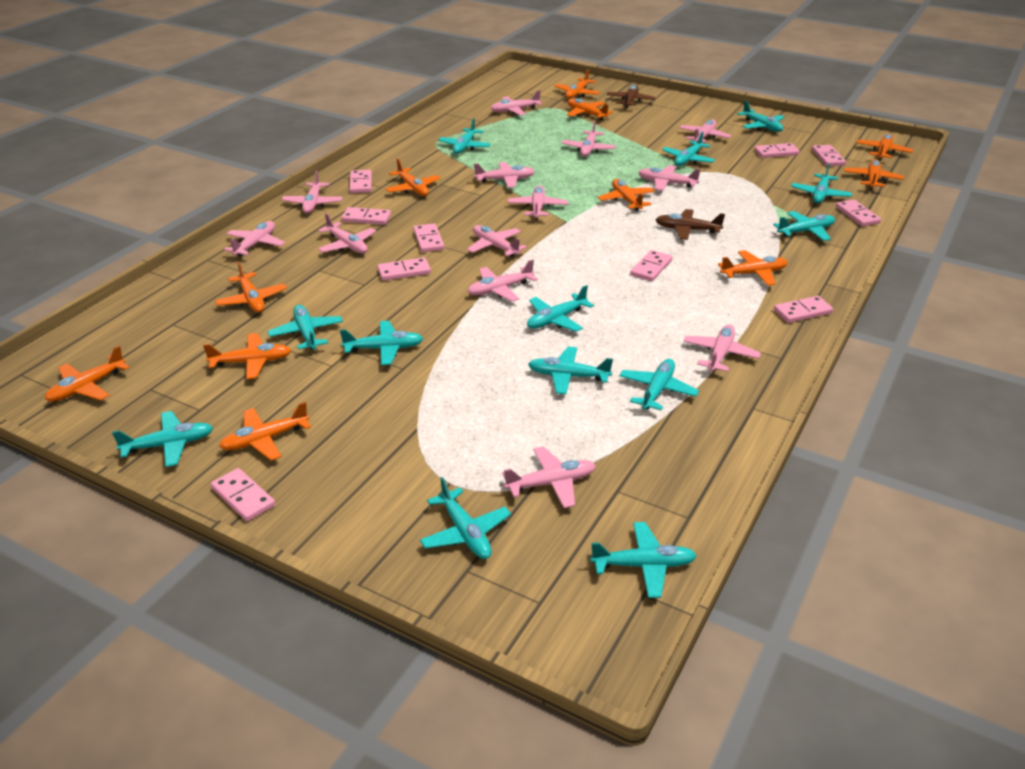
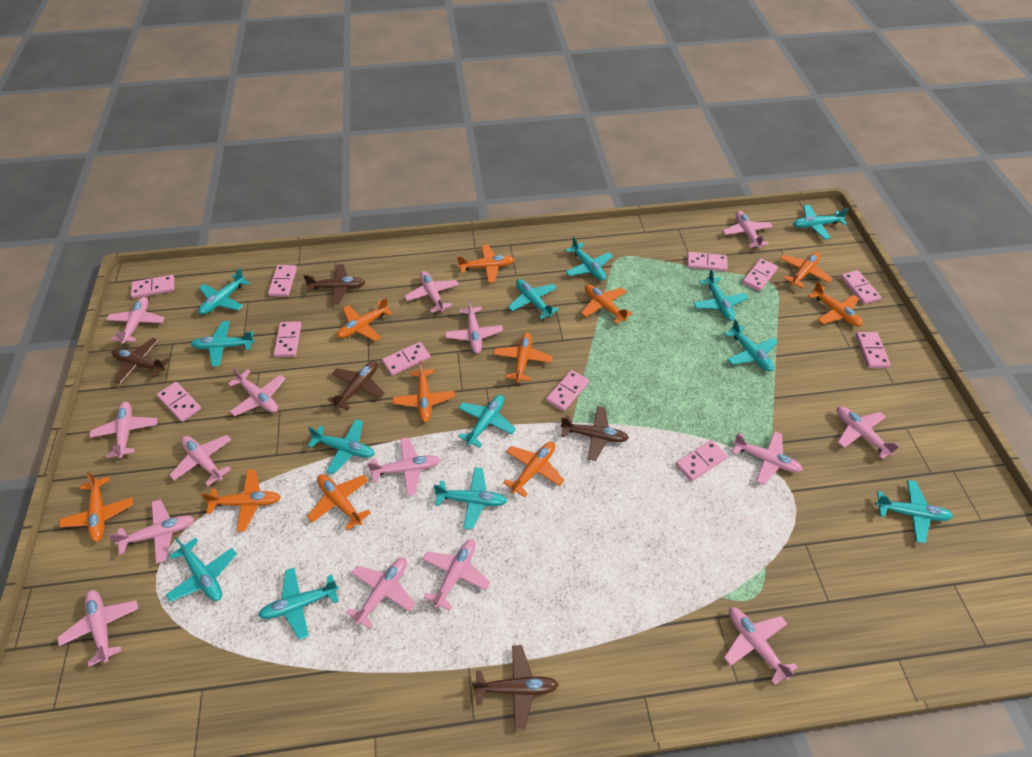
brown plane: [607,85,656,109] [656,209,725,240] = 2 -> [112,338,170,384] [303,264,365,304] [328,361,385,410] [472,645,559,730] [561,406,629,461] = 5
pink domino: [211,468,275,521] [342,207,391,225] [349,170,372,193] [378,257,431,281] [413,223,444,252] [630,250,672,282] [754,143,800,158] [774,296,833,323] [812,145,846,166] [836,199,881,226] = 10 -> [131,275,175,298] [157,382,201,422] [268,265,297,297] [274,321,302,357] [382,342,430,376] [546,370,589,411] [676,440,727,481] [687,252,728,272] [742,259,778,291] [840,270,881,304] [855,332,891,368] = 11
pink plane: [224,221,285,257] [281,171,343,214] [318,213,376,254] [467,225,527,257] [468,260,538,302] [474,162,535,188] [491,90,542,115] [502,446,596,508] [508,185,568,219] [562,120,616,157] [638,165,701,191] [679,120,731,143] [683,324,761,372] = 13 -> [57,590,139,667] [90,401,157,459] [106,297,164,344] [109,499,194,564] [169,435,232,486] [228,367,285,416] [346,558,415,629] [367,437,441,496] [405,271,459,313] [423,539,490,611] [445,298,503,353] [723,211,773,249] [724,607,798,685] [732,431,803,485] [837,406,899,459] = 15

